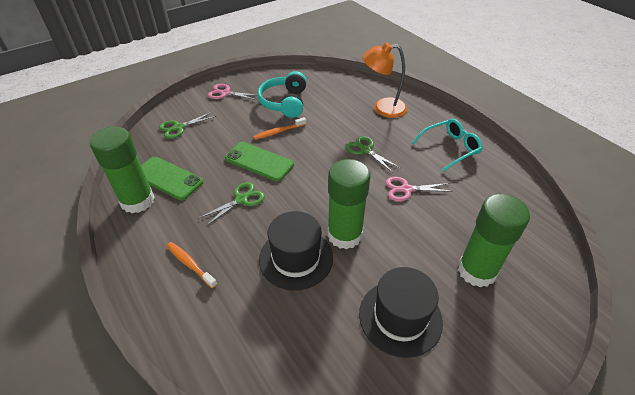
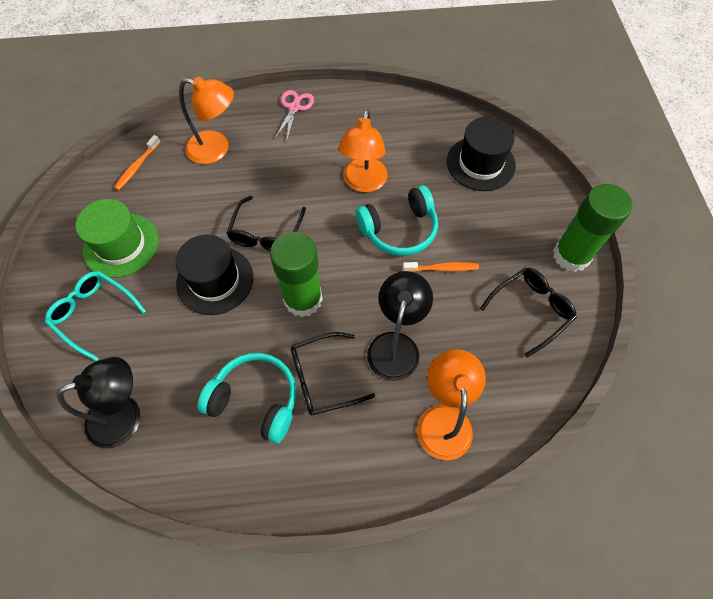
black glasses: none = 0 -> [226,196,306,251] [291,332,376,415] [480,268,577,357] = 3
black lamp: none = 0 -> [57,357,140,448] [367,271,433,381] = 2
green glue stick: [90,127,155,213] [327,159,371,249] [458,194,530,288] = 3 -> [270,232,323,317] [553,184,632,272] = 2
green hat: none = 0 -> [76,199,159,278] = 1
green phone: [141,157,203,200] [225,142,294,182] = 2 -> none = 0
green scissors: [159,112,216,139] [198,182,265,226] [346,136,400,173] = 3 -> none = 0
orange lamp: [362,42,407,118] = 1 -> [179,77,234,164] [339,109,387,192] [417,349,486,461] = 3
pink scissors: [208,84,257,100] [385,177,453,201] = 2 -> [275,90,314,140] = 1
turquoise headphones: [257,71,307,118] = 1 -> [197,353,296,444] [356,185,438,256] = 2

